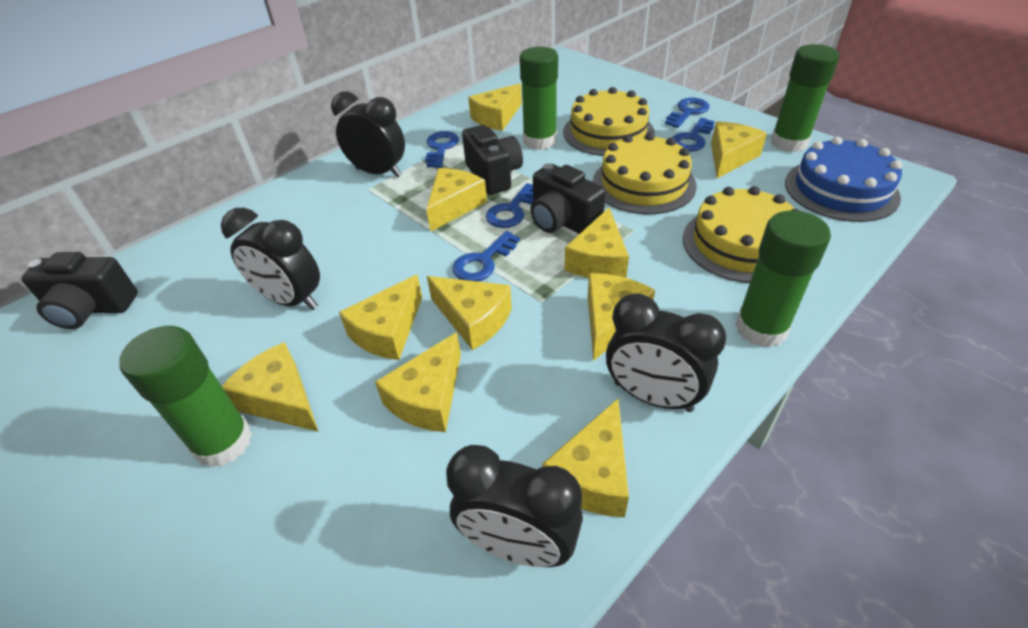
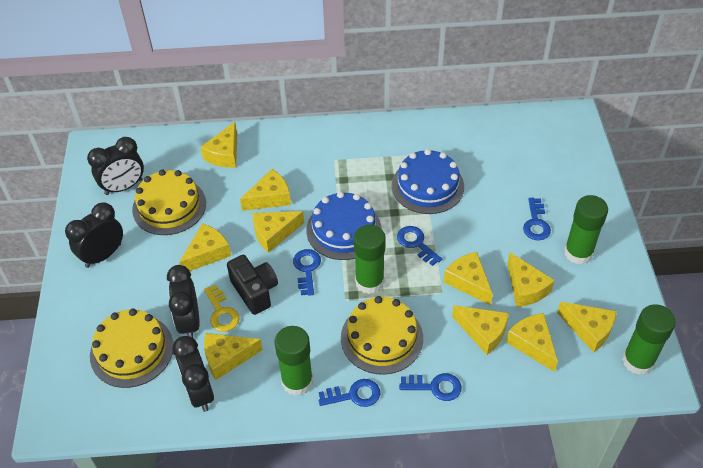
black camera: [21,252,138,329] [462,125,523,195] [530,164,606,234] = 3 -> [227,255,278,315] = 1
blue cake: [785,137,902,222] = 1 -> [306,192,381,260] [392,149,464,214] = 2
yellow key: none = 0 -> [204,285,240,332] = 1

